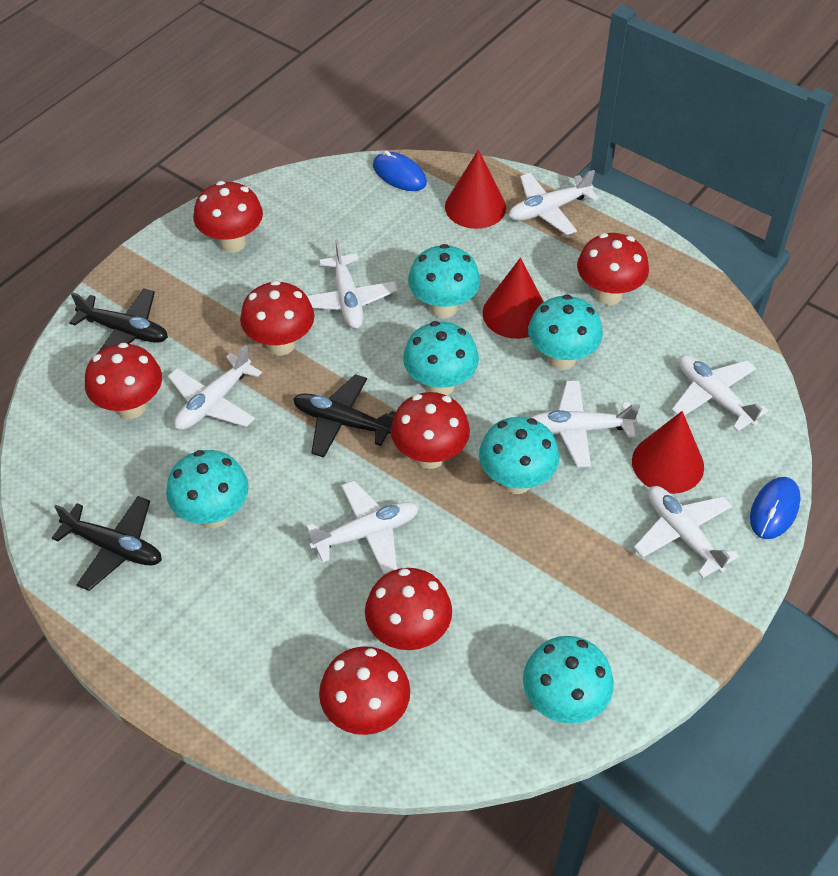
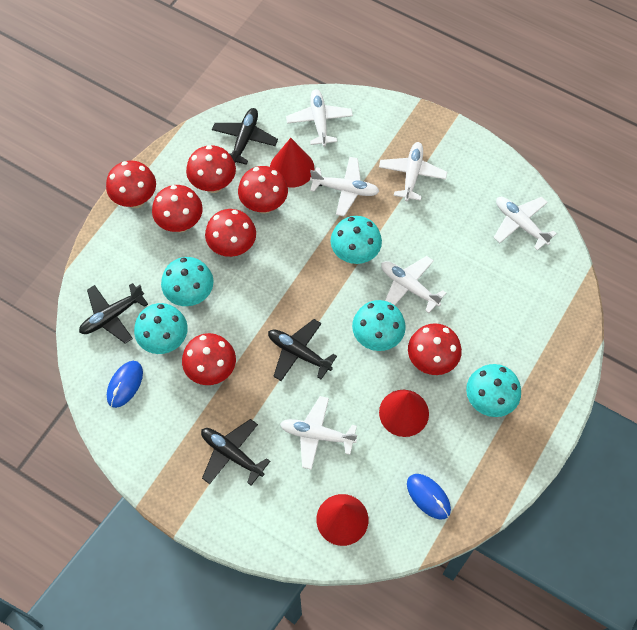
black plane: [52,496,162,591] [69,288,168,351] [293,374,396,458] = 3 -> [79,283,148,344] [201,419,270,485] [212,108,278,165] [268,319,337,381] = 4
turquoise mushroom: [166,450,249,528] [403,321,479,395] [408,244,480,318] [479,417,559,494] [523,636,614,723] [528,295,603,370] = 6 -> [134,303,188,354] [161,257,213,306] [331,216,382,264] [352,300,406,351] [466,364,521,417] = 5
white plane: [168,345,262,430] [306,481,419,574] [307,239,398,329] [509,170,599,235] [531,381,640,467] [634,486,739,578] [671,355,769,432] = 7 -> [280,396,357,470] [286,89,353,147] [310,157,380,216] [379,142,447,201] [381,256,446,313] [493,197,557,251] = 6

